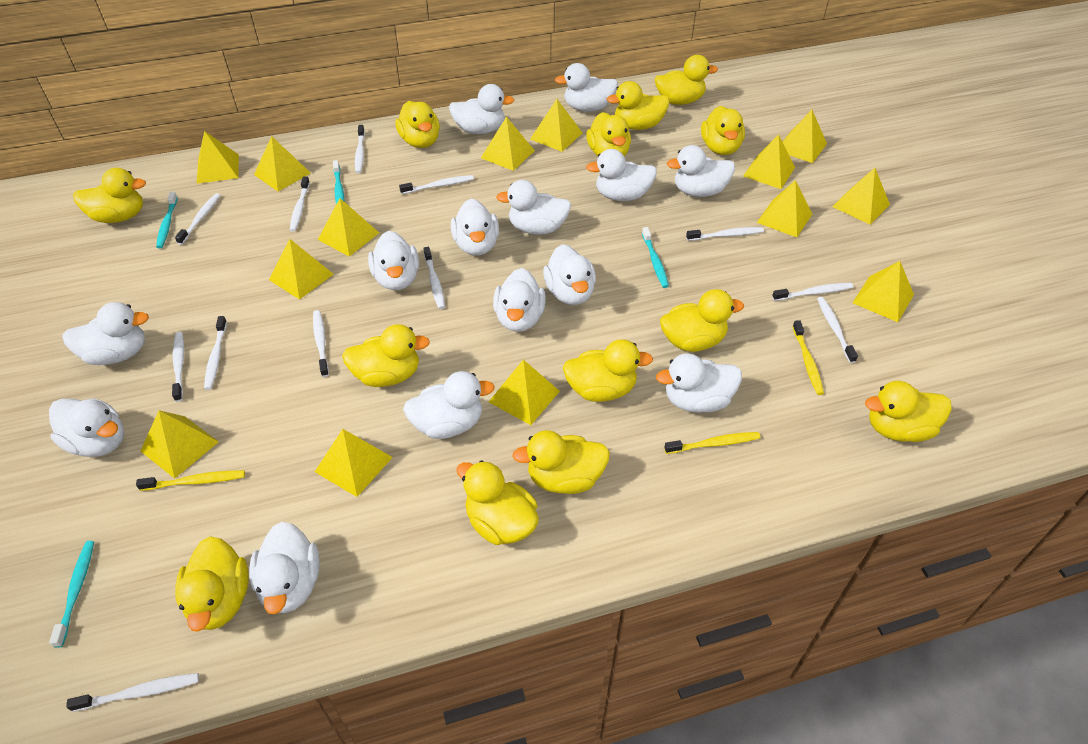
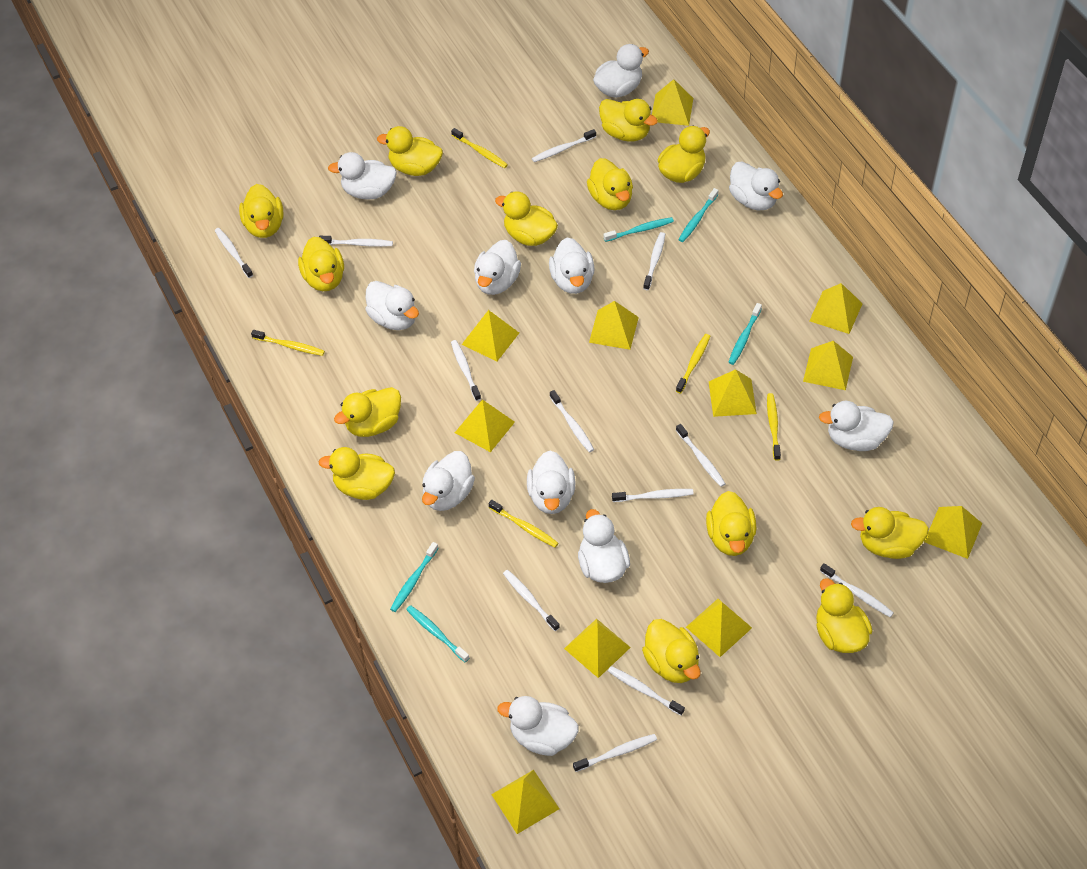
turquoise toothbrush: [49,541,94,648] [156,192,178,248] [333,160,345,204] [642,227,669,288] = 4 -> [390,542,438,612] [406,605,469,662] [604,217,674,242] [678,188,719,242] [729,303,762,365] = 5
white duck: [49,398,124,457] [62,302,149,365] [249,522,320,614] [368,231,419,290] [403,371,495,439] [449,84,514,134] [451,199,499,256] [493,268,546,332] [496,180,571,235] [543,244,596,305] [555,63,618,112] [586,149,657,201] [656,353,742,413] [667,145,735,197] = 14 -> [328,152,397,199] [365,281,419,330] [422,451,475,511] [474,240,521,295] [497,696,579,756] [527,451,575,514] [549,237,595,294] [578,509,630,583] [593,44,649,98] [729,161,783,210] [819,401,894,451] = 11
yellow pyramid: [141,410,219,479] [197,131,239,184] [254,136,311,191] [269,239,334,300] [315,429,393,497] [318,198,379,257] [481,117,535,171] [489,360,560,425] [530,99,582,152] [743,134,795,189] [757,180,812,237] [783,110,827,163] [832,168,890,225] [853,261,914,322] = 14 -> [455,400,515,452] [462,310,519,362] [491,770,559,834] [564,619,631,678] [589,301,639,350] [652,79,693,126] [686,599,752,657] [709,369,757,417] [803,341,853,390] [809,283,863,334] [924,506,982,559] = 11
yellow toothbrush: [136,470,245,491] [664,432,761,454] [792,320,824,395] = 3 -> [251,330,325,356] [451,128,508,168] [489,500,558,548] [676,334,710,393] [767,393,781,461] = 5

